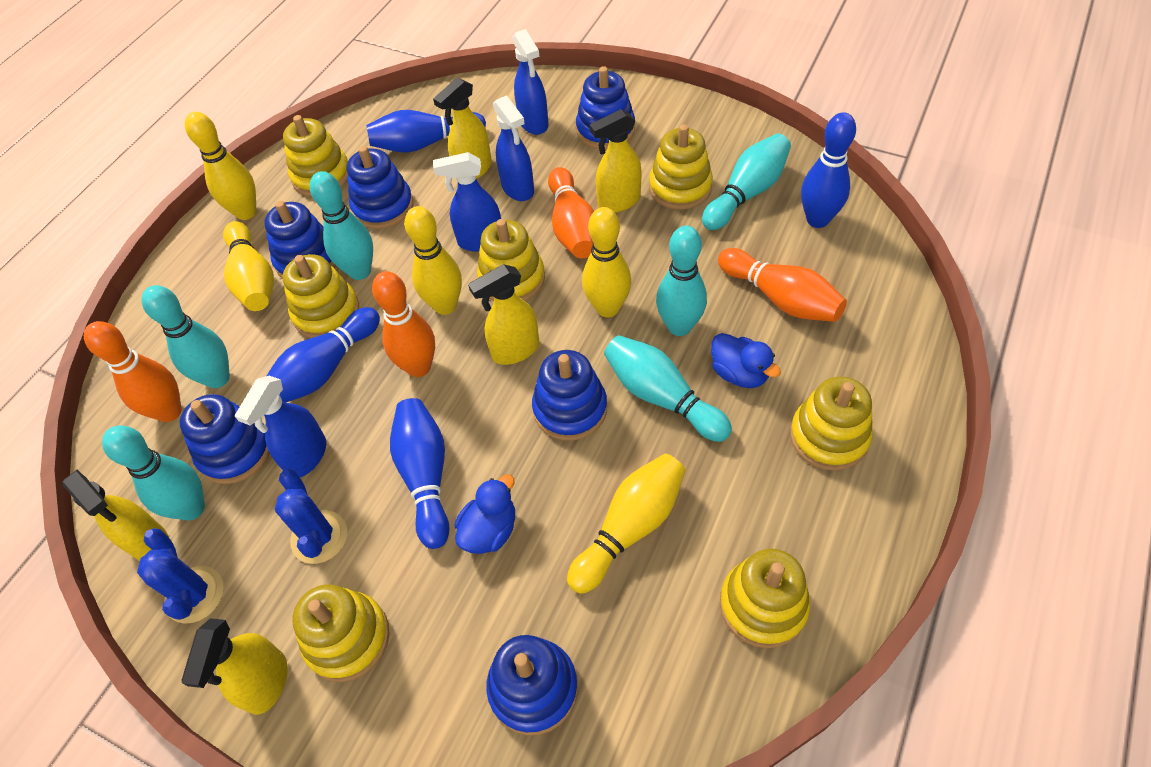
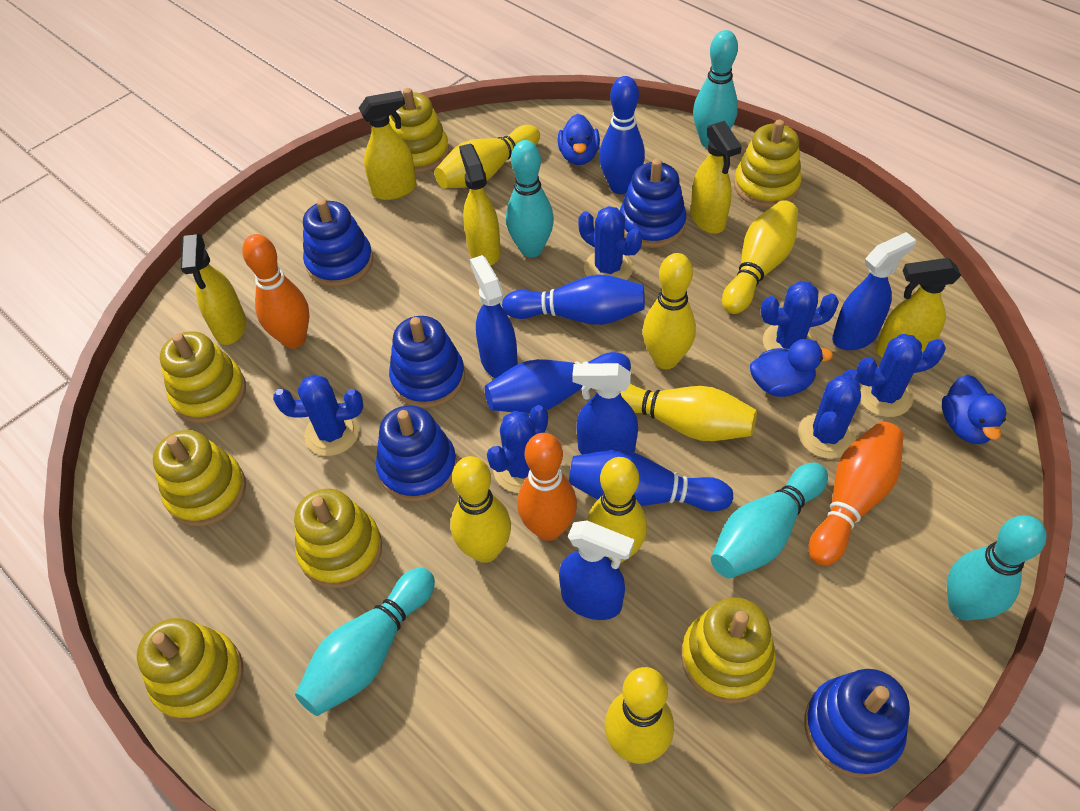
blue cactus: [137,528,224,624] [275,469,347,564] = 2 -> [273,375,363,456] [487,405,548,493] [578,206,642,280] [760,281,839,351] [798,369,861,459] [857,334,946,417] = 6
blue duck: [455,474,515,554] [711,333,781,388] = 2 -> [558,114,600,165] [750,339,833,397] [942,375,1006,444] = 3
blue stacking toy: [180,394,270,484] [264,201,335,279] [347,146,413,229] [486,635,578,735] [532,350,607,441] [576,66,635,150] = 6 -> [303,199,373,287] [376,405,457,502] [389,316,465,408] [620,159,687,248] [805,669,910,778] = 5
orange bowling pin: [84,321,182,422] [372,271,435,377] [548,167,594,259] [718,248,847,322] = 4 -> [242,234,310,349] [517,433,577,541] [809,421,903,566] = 3
turquoise bowling pin: [102,426,205,520] [142,285,230,388] [310,171,373,280] [604,335,732,442] [656,226,707,336] [702,134,791,230] = 6 -> [295,567,435,716] [506,140,554,258] [693,30,738,148] [711,463,828,579] [947,515,1047,620] = 5
yellow bowling pin: [185,112,256,220] [223,221,274,311] [405,206,462,315] [567,453,686,594] [582,207,631,317] = 5 -> [434,125,540,189] [450,456,511,563] [587,457,647,563] [605,667,674,764] [620,384,757,441] [642,253,696,369] [722,200,798,314] = 7

